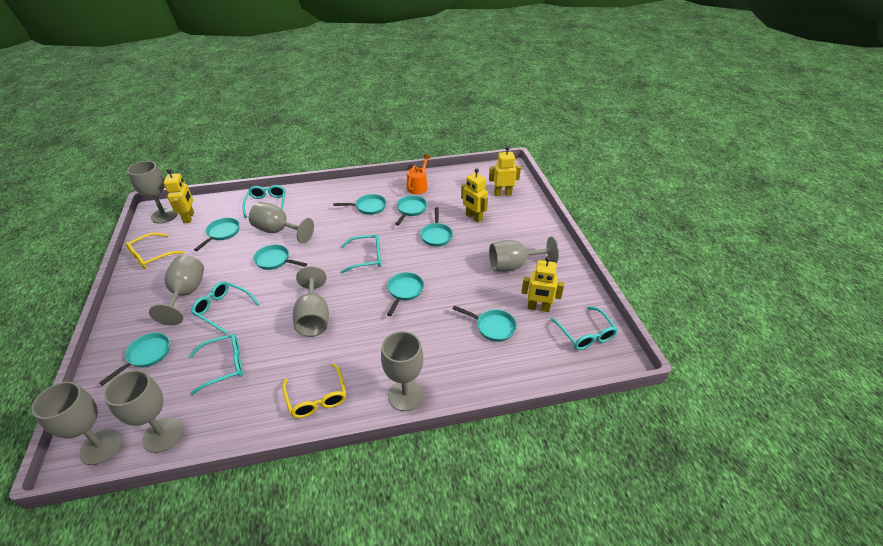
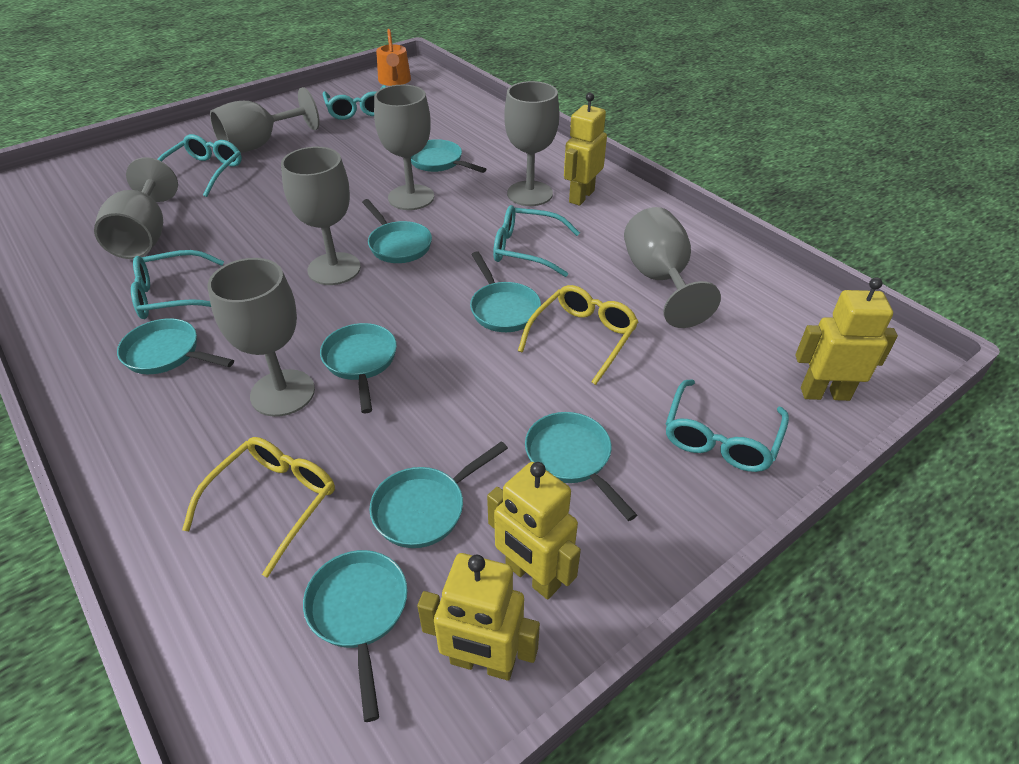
grey goblet: [32,382,122,465] [104,370,183,453] [127,161,177,224] [149,255,204,326] [249,202,314,244] [293,266,329,337] [381,331,424,411] [489,236,559,272] = 8 -> [94,157,178,259] [208,258,315,417] [210,87,320,153] [281,147,361,285] [374,85,434,210] [504,81,559,206] [624,207,721,328] = 7

